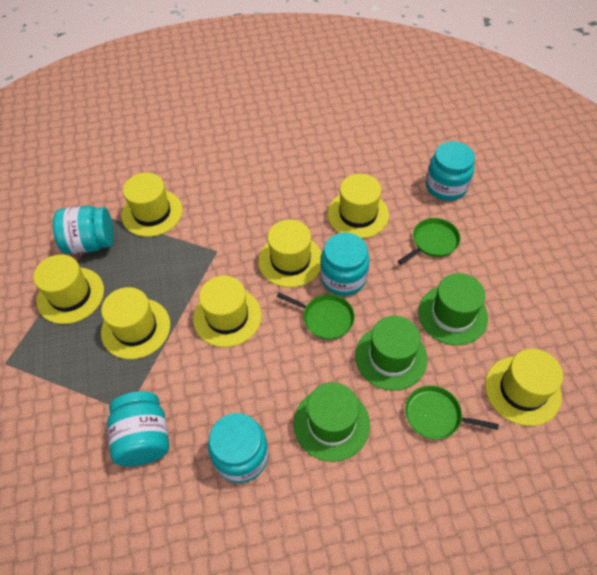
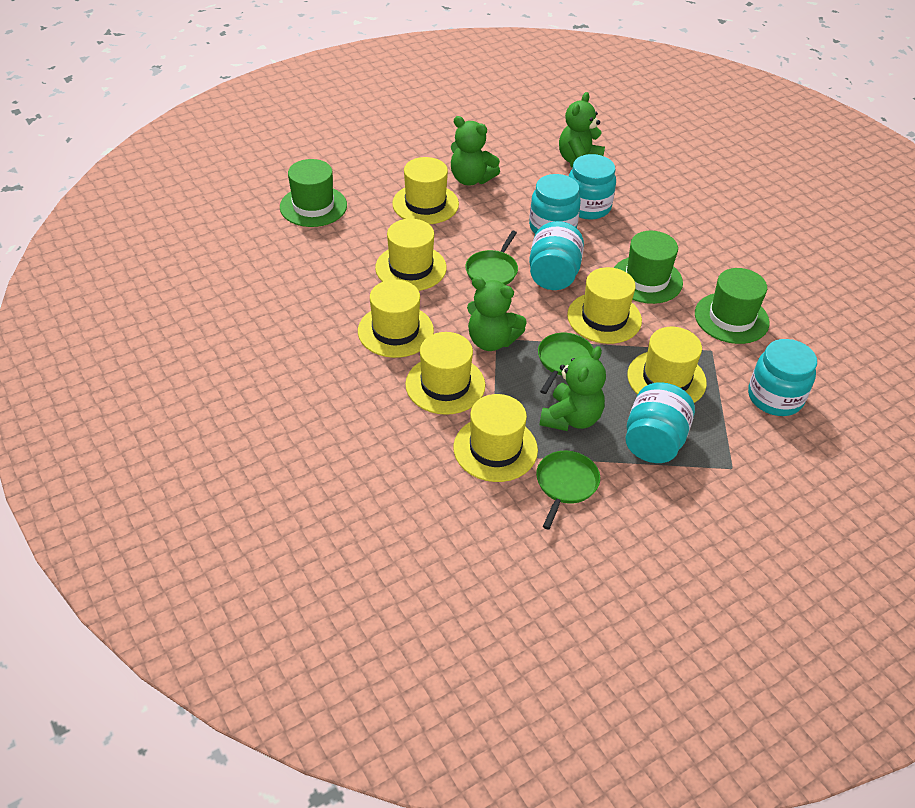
green teddy bear: none = 0 -> [451,116,500,186] [467,277,527,351] [539,346,606,431] [559,92,605,168] = 4

